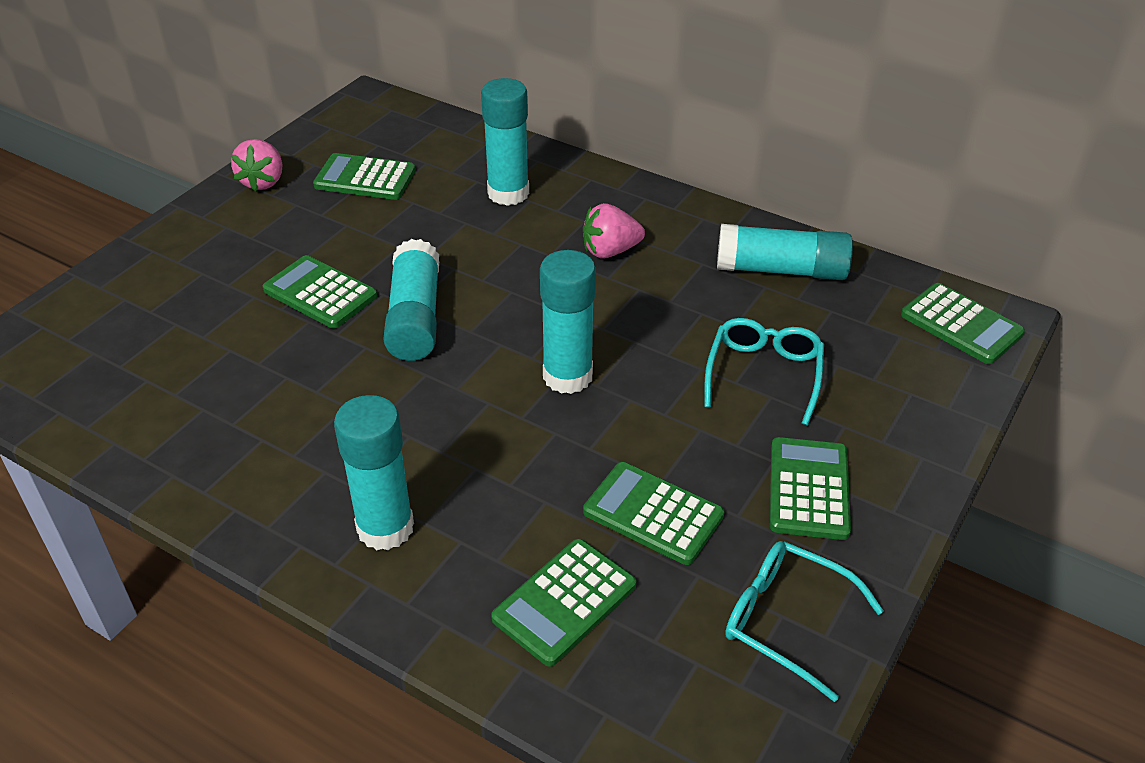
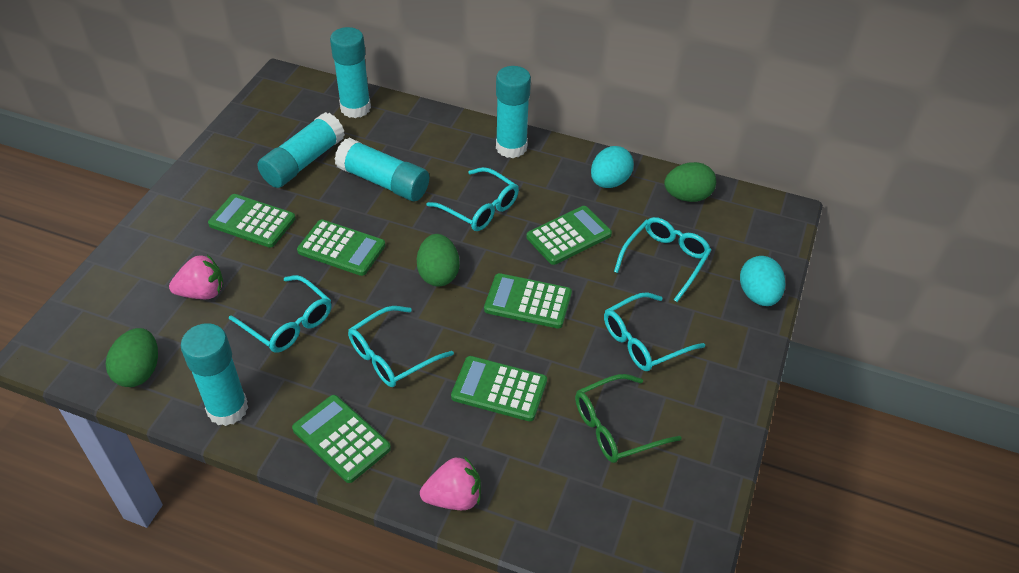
green egg: none = 0 -> [106,328,158,387] [417,234,460,286] [664,162,716,202] = 3
green glasses: none = 0 -> [575,374,682,463] = 1
turquoise egg: none = 0 -> [591,146,634,188] [740,256,785,306] = 2
turquoise glasses: [704,318,824,425] [725,541,884,702] = 2 -> [229,275,332,353] [348,306,454,387] [426,167,519,231] [604,292,705,371] [614,217,711,302] = 5

